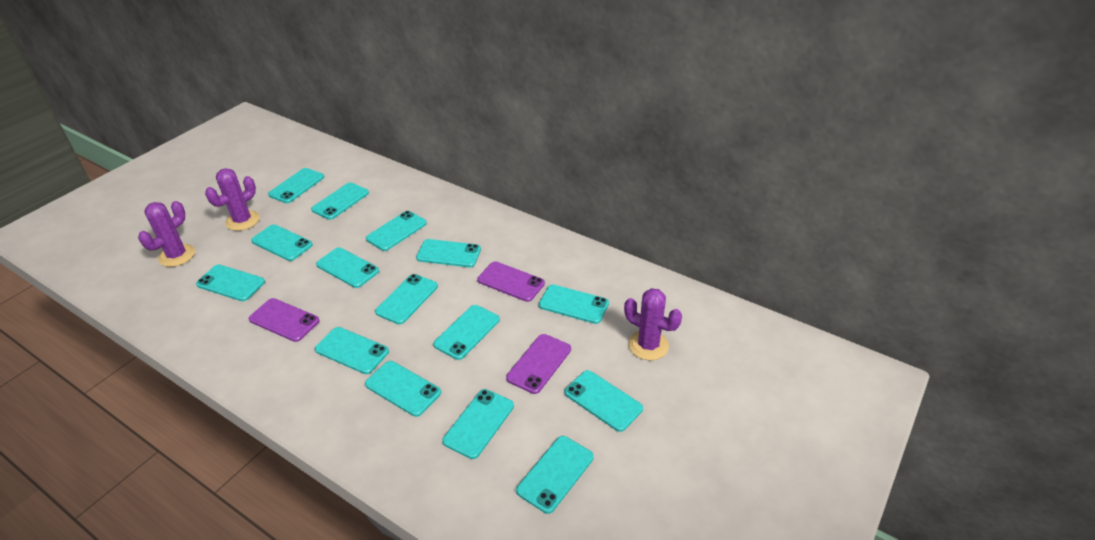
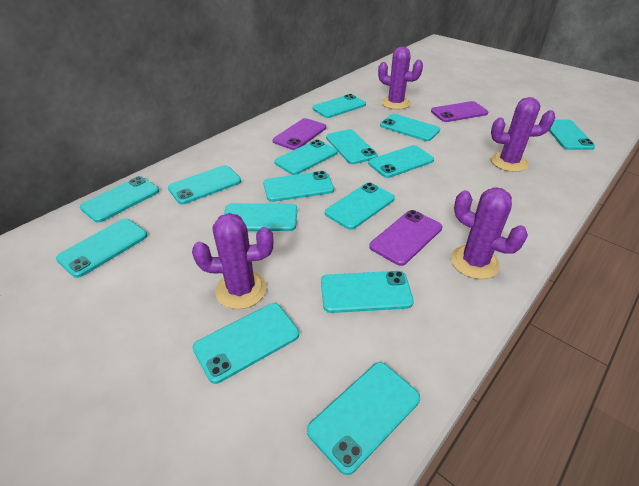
purple cactus: [138,201,195,267] [205,168,260,231] [624,288,682,360] = 3 -> [192,213,273,309] [378,47,423,110] [451,187,528,279] [491,97,556,172] = 4

